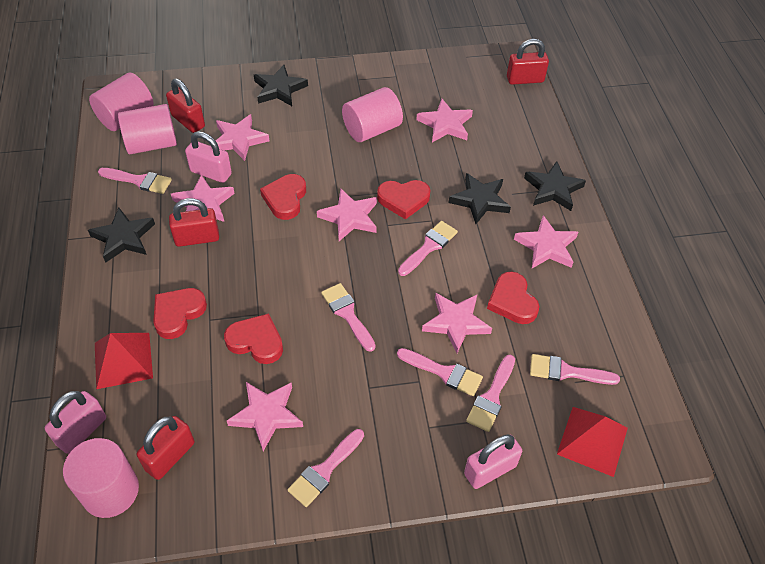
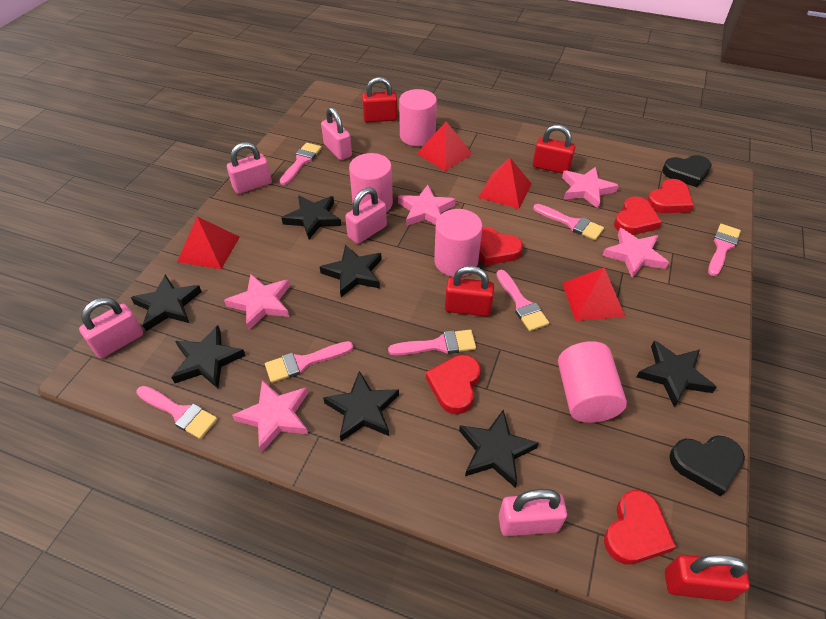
black heart: none = 0 -> [662,155,712,187] [669,436,745,497] = 2
black star: [88,208,155,263] [254,65,308,106] [449,173,511,224] [524,161,586,211] = 4 -> [131,274,202,331] [171,325,246,388] [281,195,341,239] [320,245,382,297] [323,371,399,441] [459,410,539,488] [637,340,717,407] = 7
pink padlock: [45,391,106,454] [185,131,232,183] [464,434,522,489] = 3 -> [79,298,143,358] [227,142,272,194] [321,107,352,160] [345,187,387,244] [499,489,567,536] = 5
pink star: [171,174,235,222] [210,114,269,161] [227,382,303,451] [317,189,377,241] [416,99,473,142] [422,293,492,353] [514,215,578,268] = 7 -> [224,274,290,330] [232,380,308,453] [398,185,455,226] [562,167,619,208] [602,228,669,278] = 5
red pyramid: [95,333,153,389] [557,407,628,477] = 2 -> [177,216,240,269] [417,121,472,171] [478,158,532,209] [562,267,625,321] = 4

